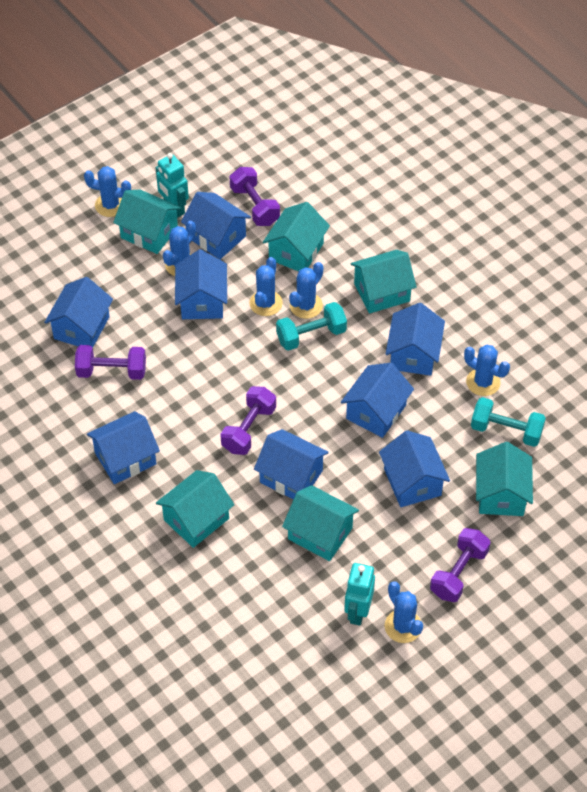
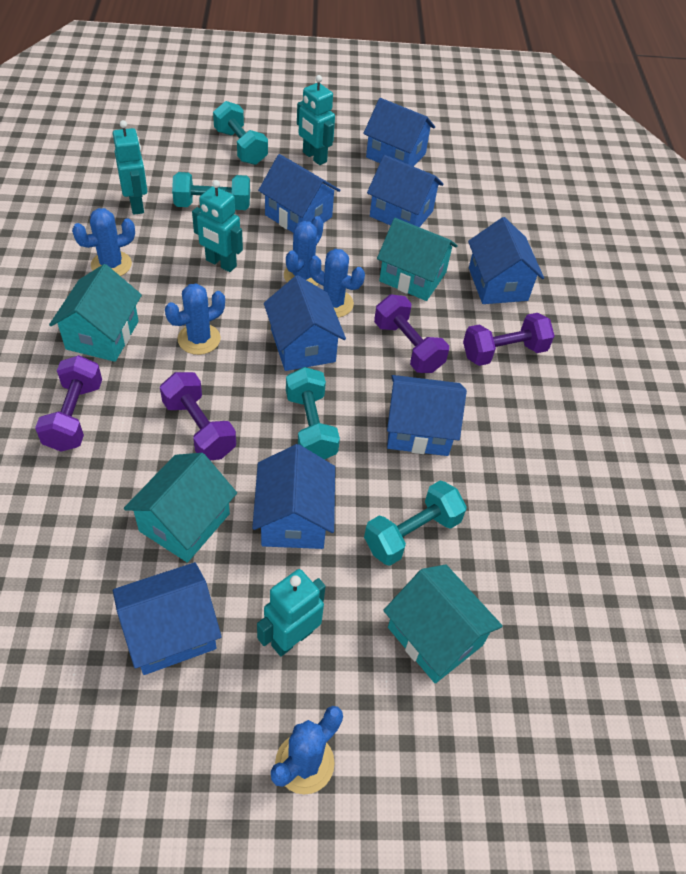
blue cactus: [84,166,131,217] [163,221,196,276] [249,257,283,316] [289,262,323,319] [385,581,423,643] [464,345,510,396] = 6 -> [72,208,135,276] [165,283,225,355] [271,706,343,795] [284,216,324,286] [309,249,365,318] = 5
turquoise dumbbell: [276,302,347,351] [471,397,546,447] = 2 -> [172,172,250,210] [213,101,268,165] [286,367,340,460] [364,481,467,566] = 4
turquoise house: [113,190,181,254] [156,470,234,548] [263,202,330,271] [282,485,359,561] [350,250,417,314] [476,442,533,516] = 6 -> [49,264,142,362] [124,453,237,563] [377,218,458,301] [383,564,503,683] = 4
turquoise robot: [155,153,189,217] [344,563,375,626] = 2 -> [113,120,147,215] [192,180,243,272] [257,569,326,657] [297,75,335,165] = 4

